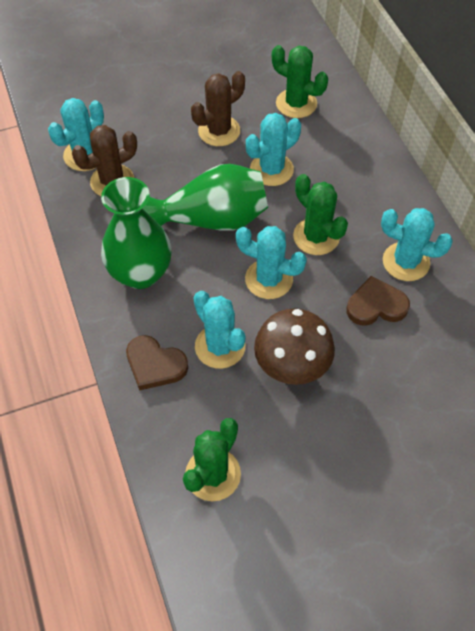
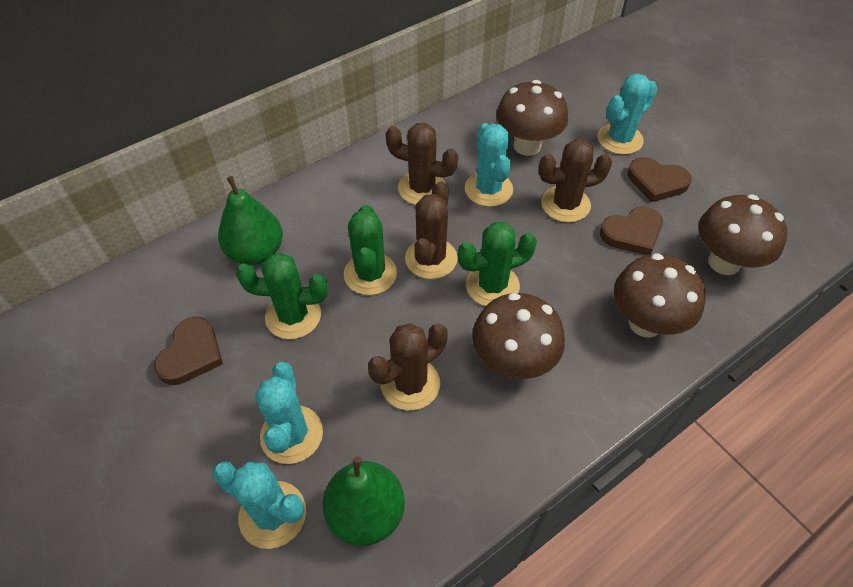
brown cactus: [72,125,137,196] [191,71,245,146] = 2 -> [368,323,448,410] [385,123,458,205] [405,181,458,279] [539,139,612,223] = 4
brown heart: [126,335,188,391] [347,276,410,326] = 2 -> [154,317,223,385] [600,206,663,255] [628,157,692,202] = 3
brown mushroom: [254,309,335,385] = 1 -> [472,293,565,379] [496,80,568,156] [614,253,706,338] [698,194,787,275] = 4
green pear: none = 0 -> [218,176,283,265] [322,456,405,546] = 2
green vase: [101,177,172,289] [143,164,268,231] = 2 -> none = 0
turquoise cactus: [48,98,104,171] [194,291,246,369] [236,226,307,299] [246,113,301,186] [381,208,453,281] = 5 -> [213,461,306,549] [255,362,323,464] [465,123,513,207] [597,73,658,155] = 4

